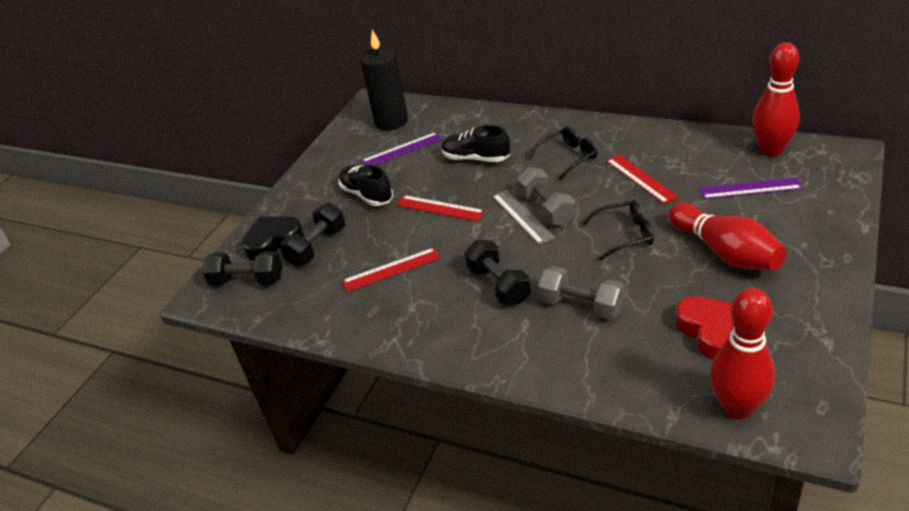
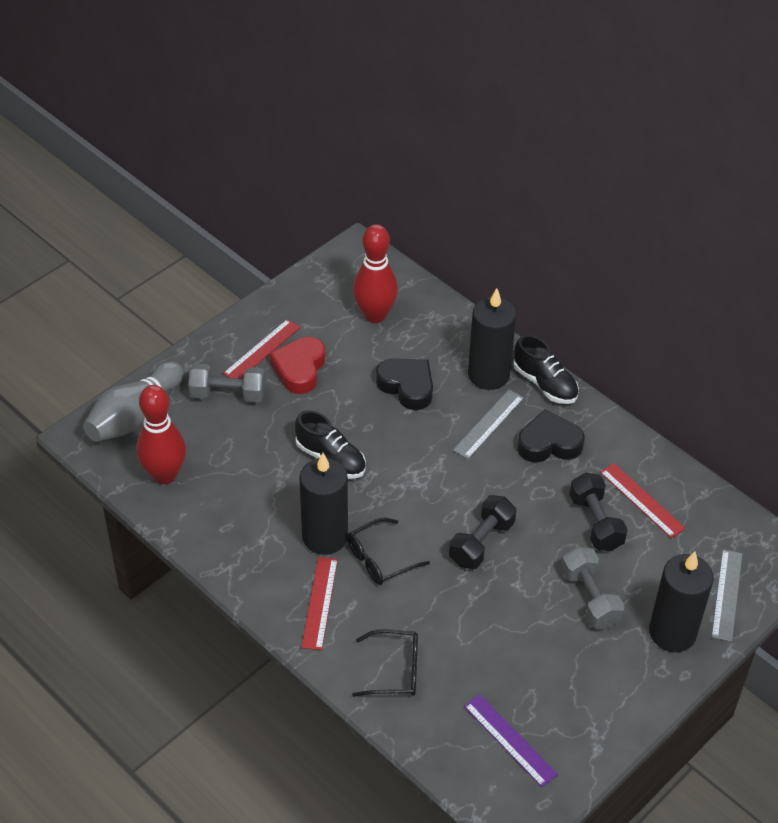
black candle: [360,30,408,130] = 1 -> [299,453,348,555] [468,288,517,390] [649,551,714,652] = 3
black dumbbell: [202,251,282,286] [280,203,345,267] [465,240,531,305] = 3 -> [449,495,516,569] [569,473,628,551] = 2
black heart: [242,216,304,261] = 1 -> [376,358,433,410] [517,409,584,462] = 2
grey bowling pin: none = 0 -> [83,361,184,442] = 1
grey ruler: [492,190,555,245] = 1 -> [453,390,524,459] [711,549,742,642] = 2
purple ruler: [361,132,442,165] [699,177,803,199] = 2 -> [464,694,558,787] = 1
red bowling pin: [668,203,786,270] [710,288,775,419] [752,43,800,156] = 3 -> [136,385,186,485] [353,224,398,323] = 2

